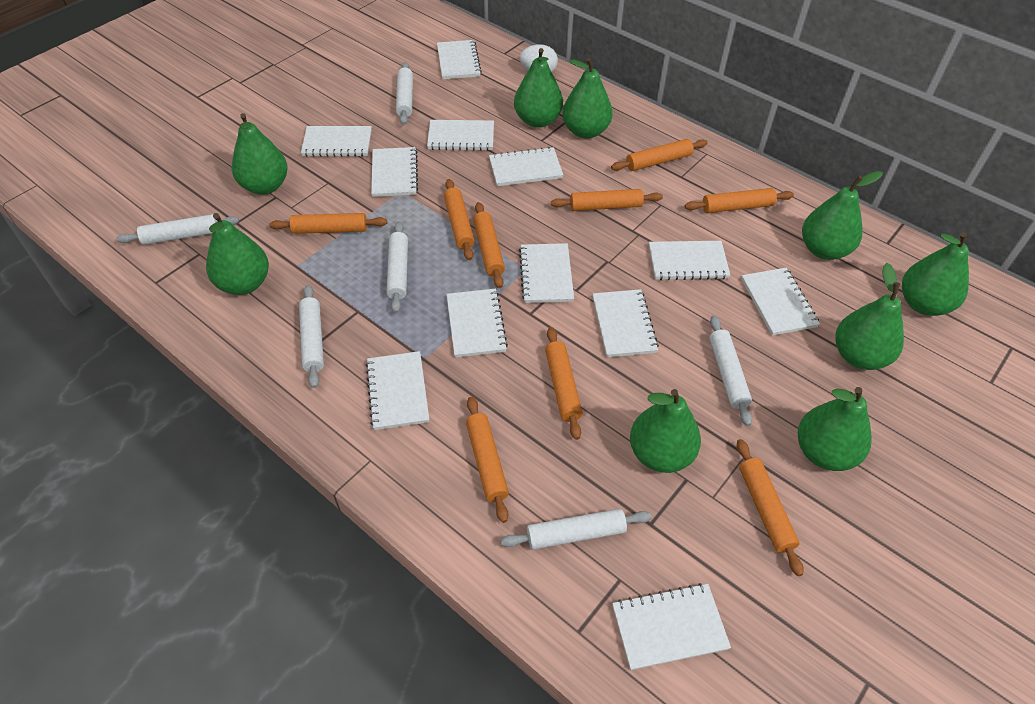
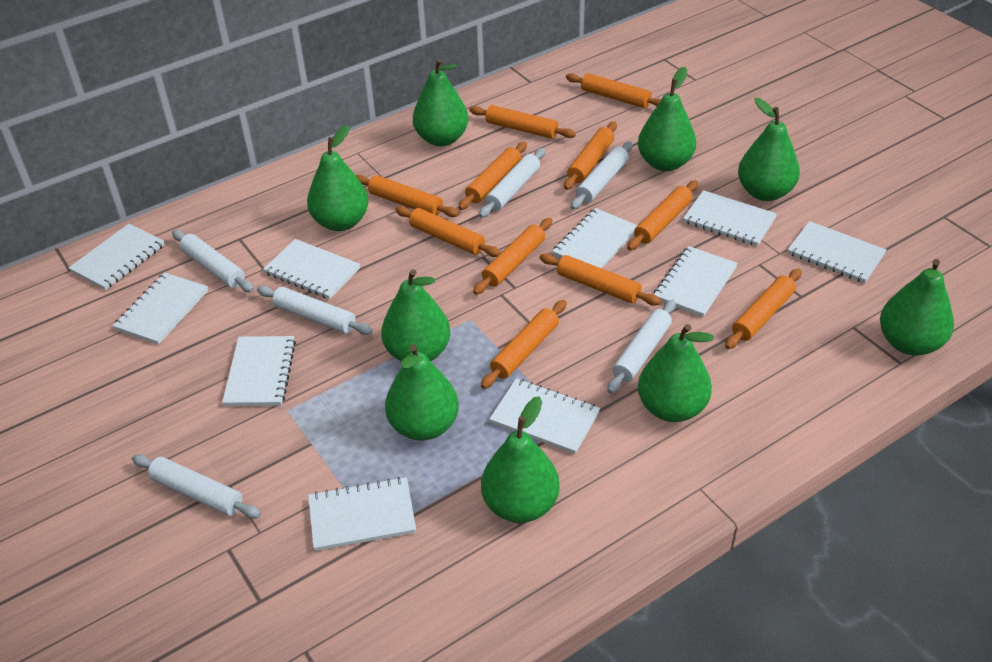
orange rolling pin: [269,213,387,234] [444,179,475,260] [466,397,509,523] [473,202,505,288] [545,327,583,440] [551,189,663,211] [611,139,707,171] [685,188,794,213] [737,439,804,576] = 9 -> [356,175,459,217] [395,206,501,257] [458,142,527,210] [469,105,576,139] [473,218,552,295] [481,300,567,389] [539,254,661,306] [564,121,617,190] [566,73,661,108] [627,180,698,250] [725,269,802,349] = 11
white egg: [520,44,558,72] = 1 -> none = 0
white notebook: [301,126,372,157] [366,351,429,430] [371,147,418,197] [427,120,494,151] [437,40,482,79] [446,289,508,358] [489,147,563,186] [519,243,574,303] [593,289,659,357] [612,583,731,670] [649,241,730,280] [741,268,820,336] = 12 -> [69,224,165,290] [113,273,208,345] [222,336,296,406] [263,239,360,299] [308,477,416,551] [489,378,600,454] [552,208,638,268] [654,246,738,317] [683,190,777,246] [788,221,886,283] = 10

